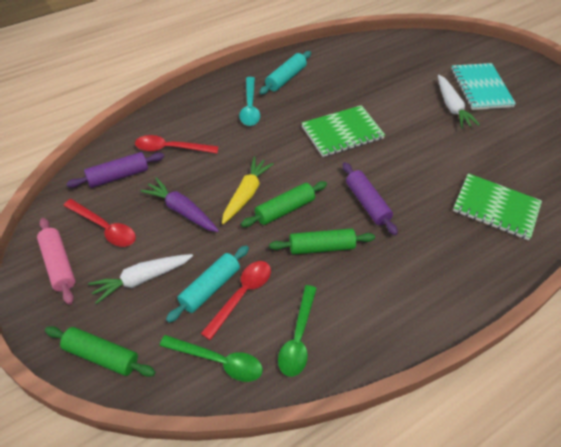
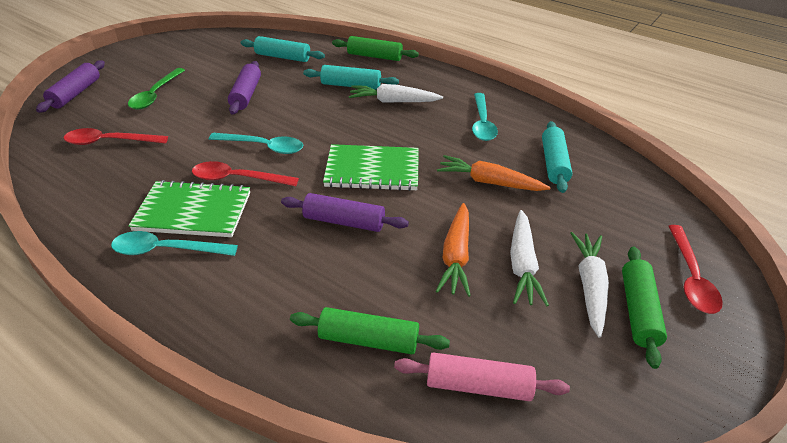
green spoon: [159,335,263,382] [278,285,317,377] = 2 -> [128,68,185,109] = 1
orange carrot: none = 0 -> [436,203,471,297] [437,155,551,191] = 2
purple carrot: [140,177,219,232] = 1 -> none = 0
purple rolling pin: [66,152,164,188] [342,162,398,235] = 2 -> [36,60,105,113] [228,61,261,115] [281,193,409,232] = 3
turquoise notebook: [451,63,516,110] = 1 -> none = 0
turquoise rolling pin: [166,246,249,323] [259,51,311,95] = 2 -> [241,36,325,62] [303,65,399,90] [542,121,572,193] = 3
turquoise spoon: [239,77,260,126] = 1 -> [111,231,238,256] [209,133,303,154] [472,93,498,141] = 3
white carrot: [88,254,193,304] [438,75,480,128] = 2 -> [349,84,443,102] [510,210,549,306] [570,232,609,338] = 3
yellow carrot: [222,157,274,224] = 1 -> none = 0

